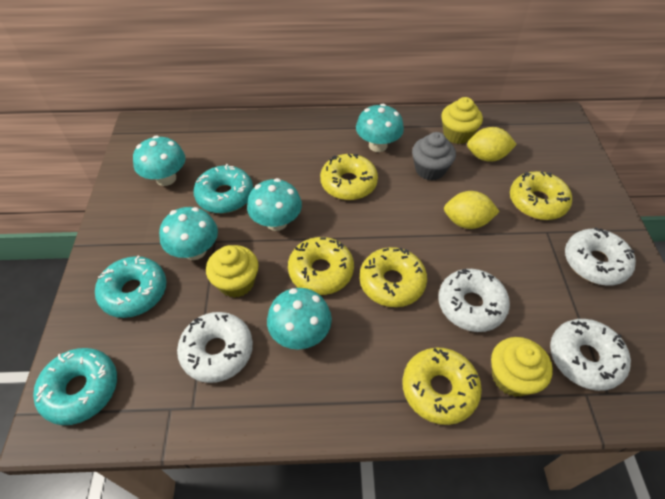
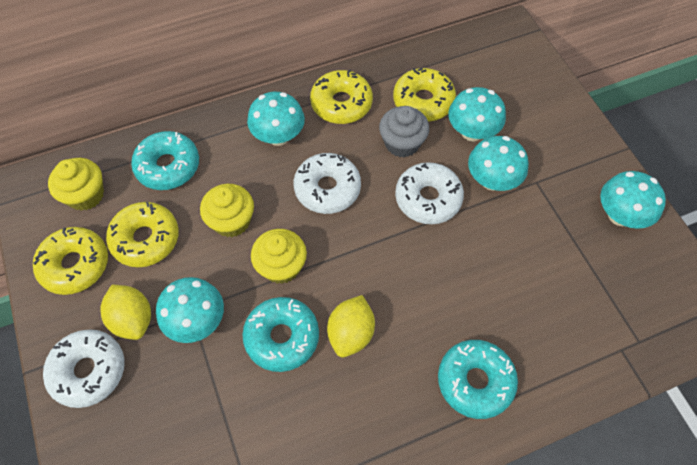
white donut: [177,312,253,383] [438,269,510,332] [550,319,631,391] [565,227,636,285] = 4 -> [43,329,125,408] [294,153,361,214] [395,162,464,224] = 3
yellow donut: [288,237,354,295] [320,154,378,200] [360,247,427,307] [402,348,482,425] [510,171,572,220] = 5 -> [33,227,108,295] [106,202,179,267] [310,69,373,124] [393,68,456,122] = 4

